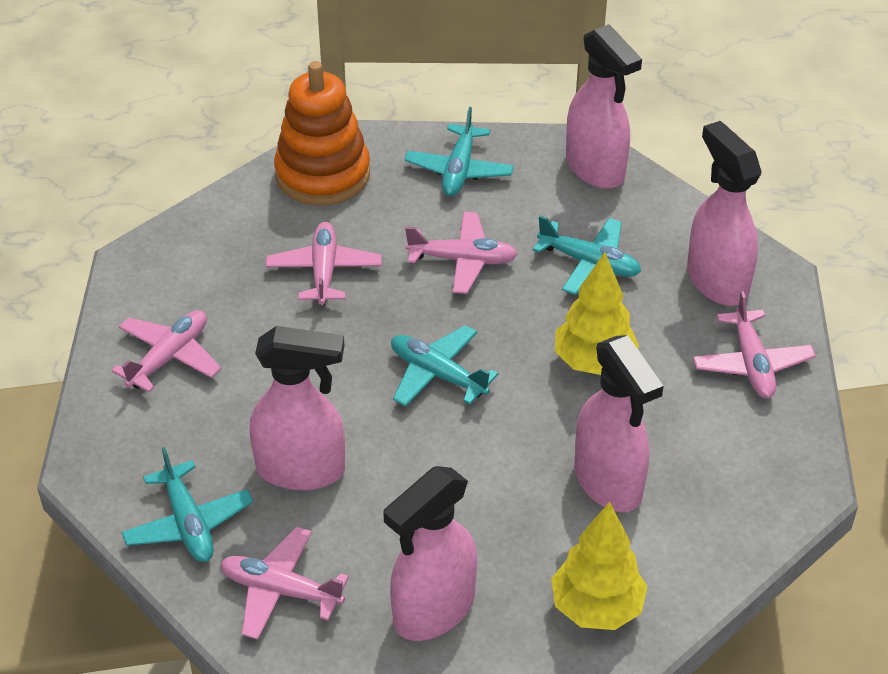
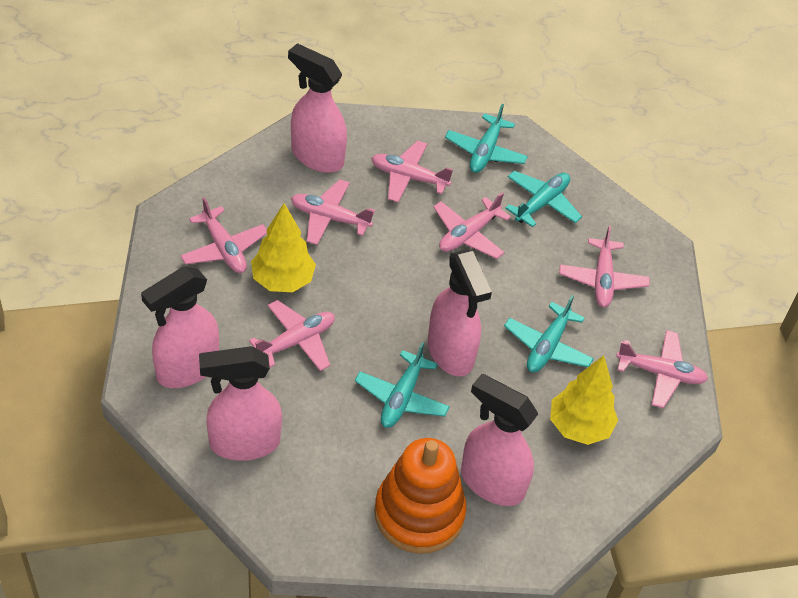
pink plane: [111,310,221,392] [220,527,349,640] [266,222,382,305] [405,212,518,294] [693,291,816,398] = 5 -> [180,197,267,273] [249,300,335,371] [291,179,375,245] [371,141,453,202] [433,192,511,259] [559,226,650,307] [616,330,708,408] = 7

